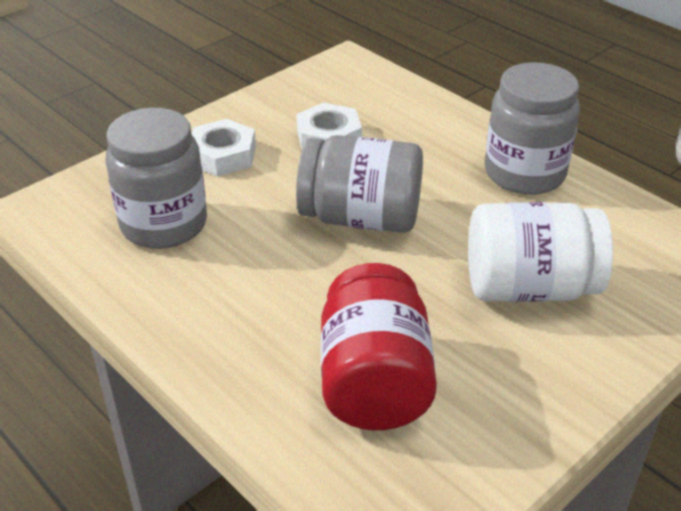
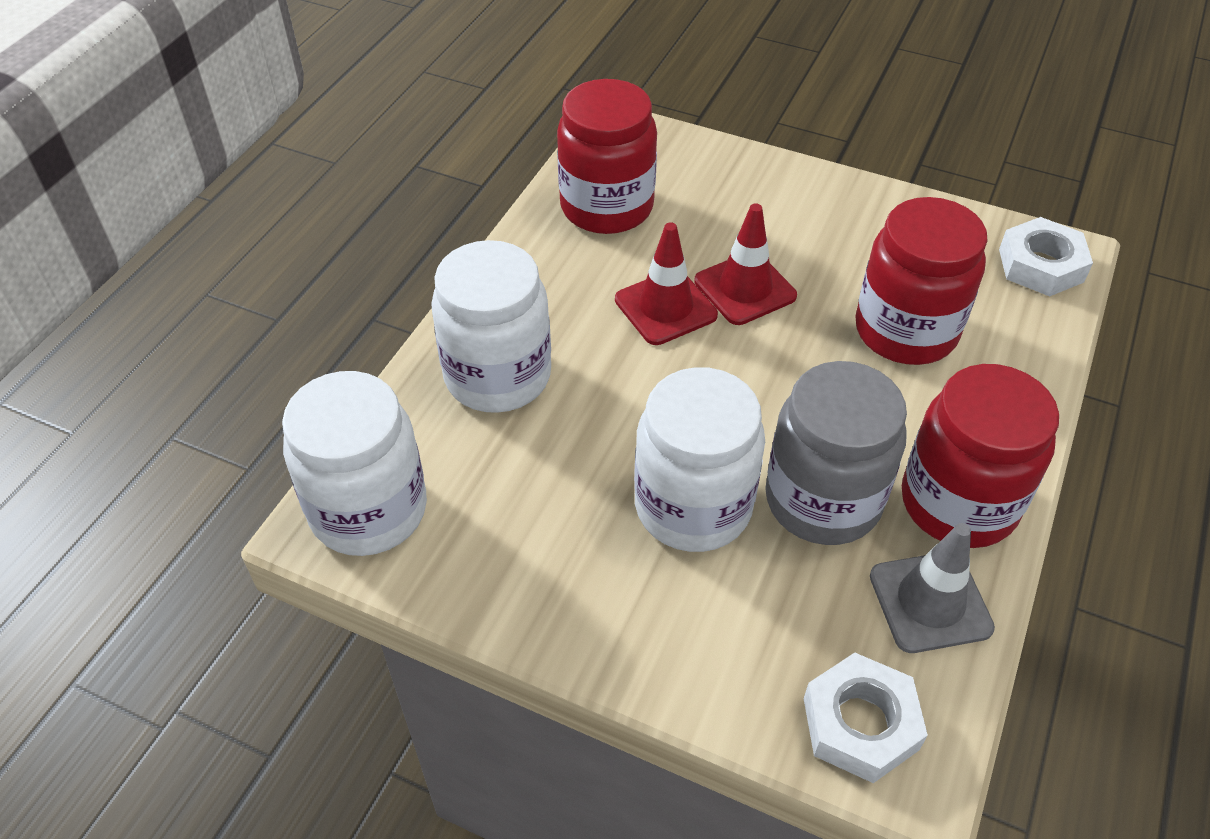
grey jar: [105,108,207,249] [296,135,423,233] [485,62,580,195] = 3 -> [765,361,907,545] = 1
grey traffic cone: none = 0 -> [870,523,995,653] = 1
red jar: [321,263,437,430] = 1 -> [557,79,657,234] [855,197,988,365] [902,364,1059,548] = 3
red traffic cone: none = 0 -> [615,222,718,345] [694,204,797,325] = 2
white jar: [468,202,613,302] = 1 -> [282,371,427,556] [431,240,551,413] [634,367,765,552] = 3

